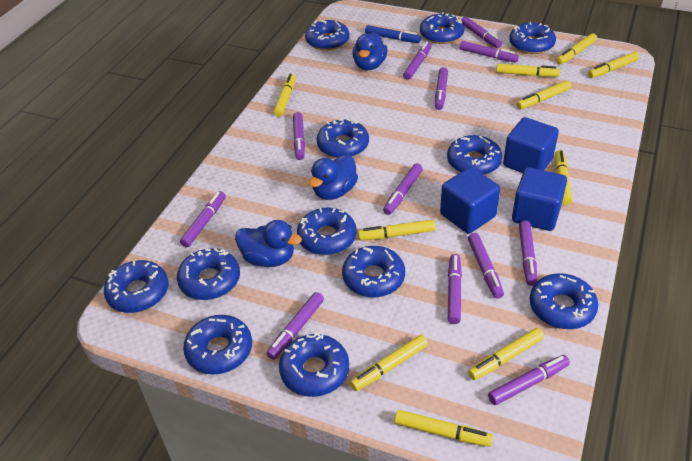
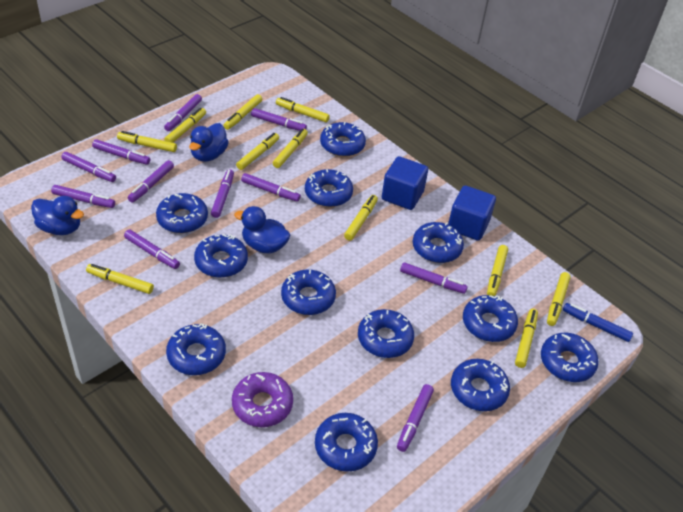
blue cube: [440,167,500,234] [503,117,559,173] [512,167,567,231] = 3 -> [382,156,428,210] [448,186,496,241] = 2
purple donut: none = 0 -> [232,372,293,427] = 1
purple marker: [180,191,226,247] [266,292,324,360] [293,112,305,160] [383,163,423,215] [403,42,432,80] [435,67,448,110] [448,254,462,324] [460,41,519,63] [461,16,502,48] [468,233,504,299] [488,355,570,405] [519,220,537,286] = 12 -> [51,185,115,208] [61,152,116,182] [92,139,150,165] [124,229,180,269] [128,160,174,202] [164,94,202,131] [211,169,234,218] [241,173,301,202] [251,108,307,131] [397,384,434,452] [400,262,468,294] = 11
yellow marker: [273,74,296,117] [350,335,428,391] [358,220,436,240] [394,410,493,447] [468,328,544,380] [496,64,560,77] [517,80,571,109] [555,150,572,205] [556,33,597,64] [588,52,640,78] = 10 -> [86,264,154,294] [117,131,177,152] [164,108,206,143] [223,94,262,130] [236,133,279,170] [273,129,308,168] [276,97,330,122] [344,195,378,241] [487,245,508,296] [515,309,538,368] [547,272,571,326] = 11

